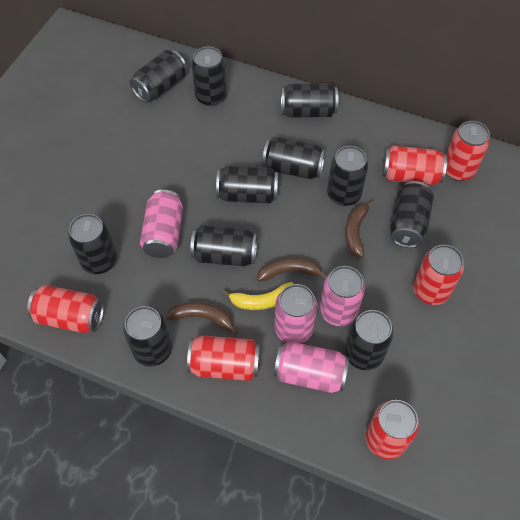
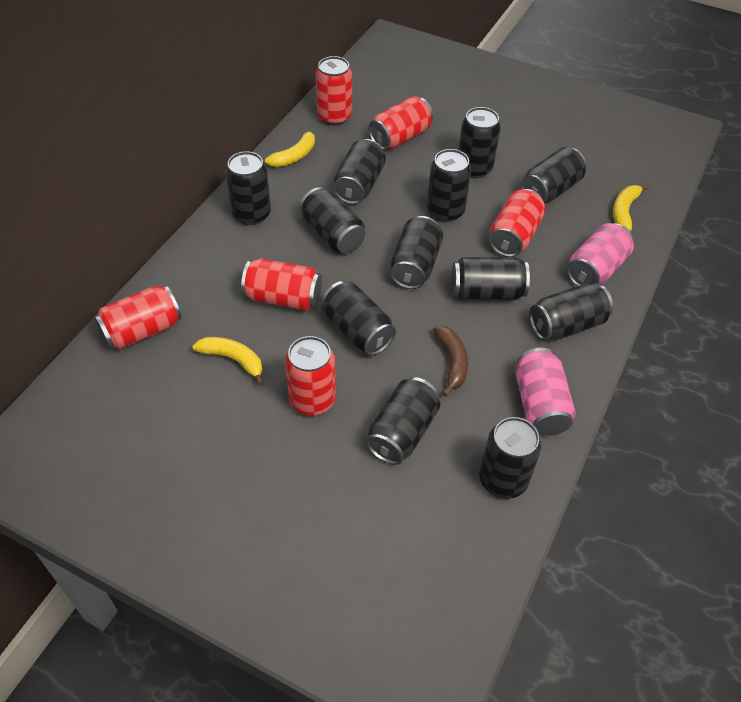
black can: [68,214,117,274] [123,306,172,367] [130,50,187,102] [190,225,257,267] [191,46,227,106] [216,166,278,203] [262,136,326,179] [281,83,338,118] [327,146,368,206] [345,310,394,370] [390,181,434,248] = 11 -> [226,151,271,225] [300,187,365,254] [321,281,396,356] [333,139,386,204] [366,377,440,465] [390,216,443,289] [427,149,471,222] [452,257,530,300] [459,107,501,178] [480,417,541,499] [521,147,586,203] [529,282,613,340] = 12
brown banana: [166,302,238,335] [257,257,327,282] [345,200,375,258] = 3 -> [433,326,468,397] = 1
pink can: [140,190,183,258] [274,341,349,393] [275,284,317,343] [320,266,365,326] = 4 -> [515,348,576,436] [567,223,634,286] = 2
yellow banana: [222,282,294,310] = 1 -> [192,337,263,385] [262,131,315,167] [613,184,649,231] = 3

